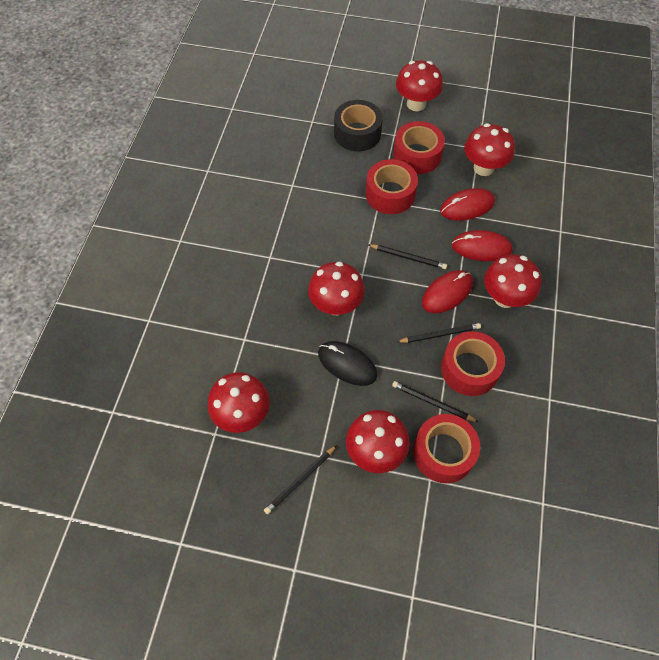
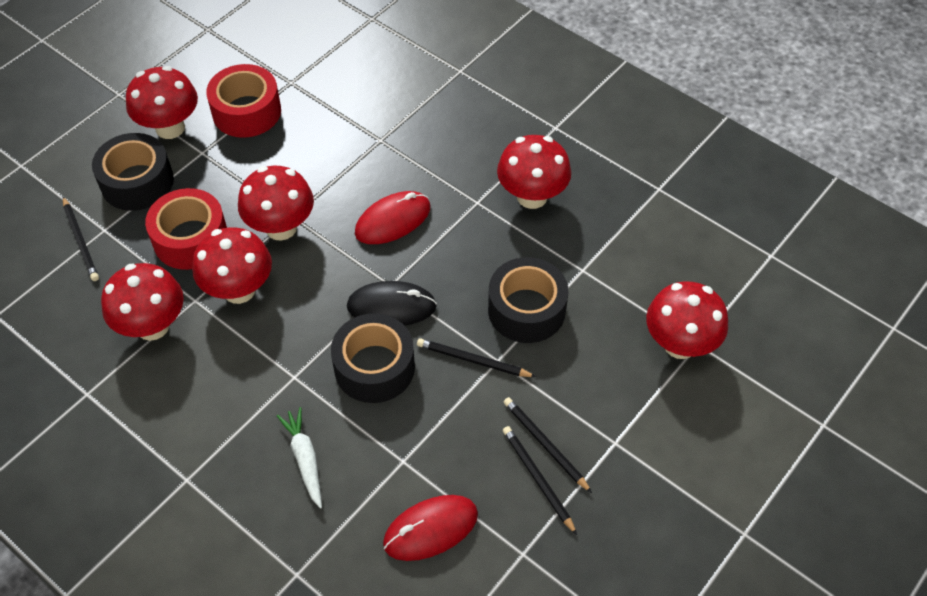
black tape: [334,100,383,152] = 1 -> [92,133,174,211] [331,313,415,403] [488,257,568,343] = 3
red mouse: [422,270,473,313] [440,188,495,221] [452,230,513,261] = 3 -> [355,191,431,244] [383,495,478,561] = 2
red tape: [366,159,418,214] [393,121,445,174] [413,414,480,483] [441,331,505,396] = 4 -> [145,188,227,270] [206,64,281,138] = 2
white carrot: none = 0 -> [277,407,322,509] = 1

